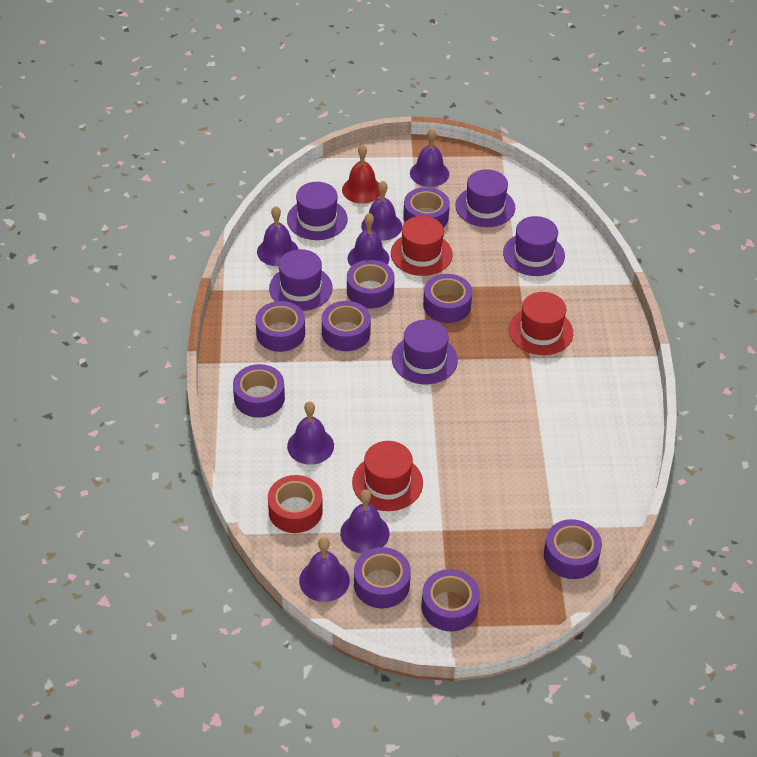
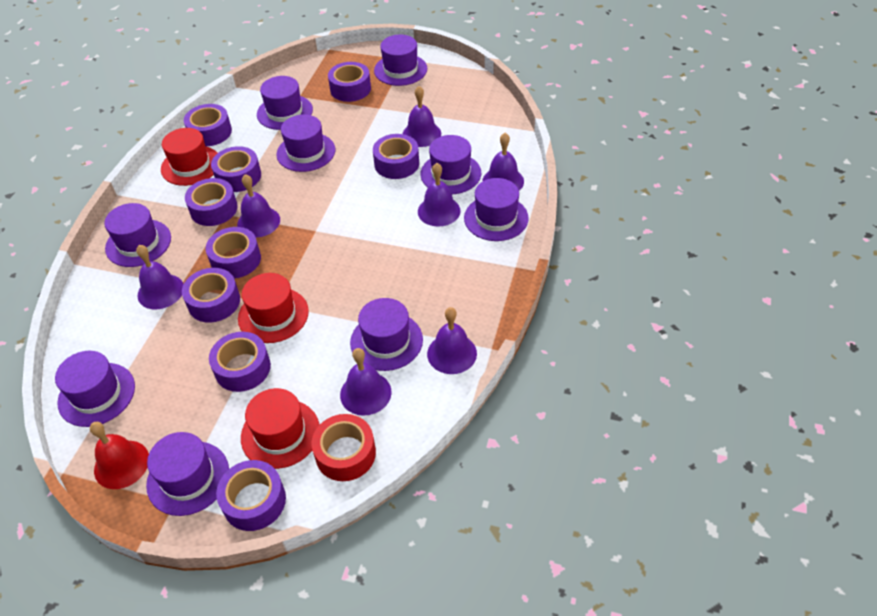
purple hat: [269,249,333,311] [287,182,348,240] [392,320,458,384] [455,169,515,227] [503,216,565,276] = 5 -> [55,351,135,427] [104,203,171,267] [146,432,229,516] [257,76,313,130] [276,114,335,172] [350,298,423,371] [374,35,427,86] [420,135,481,194] [464,178,529,241] = 9

